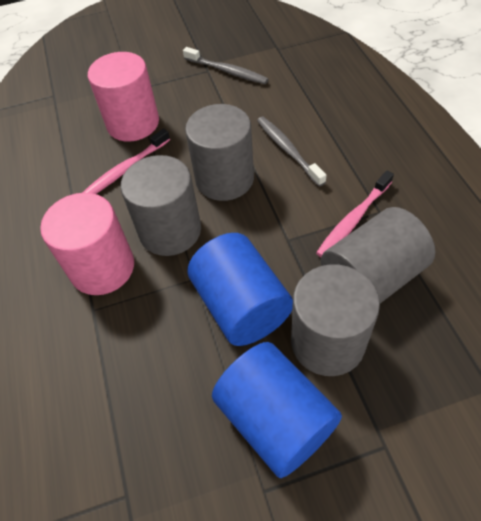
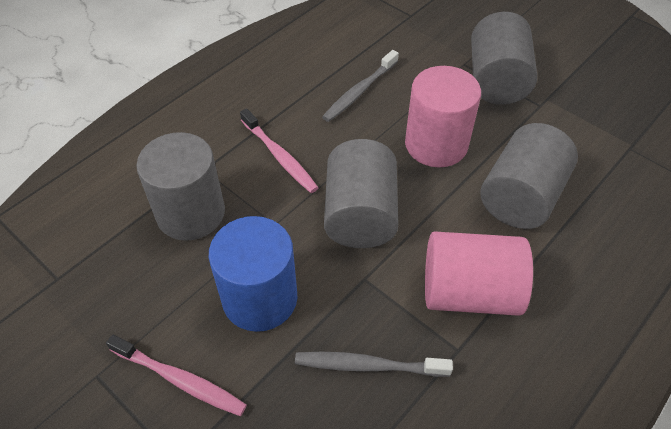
blue cylinder: [187,233,293,346] [212,342,342,478] = 2 -> [209,216,298,332] = 1

